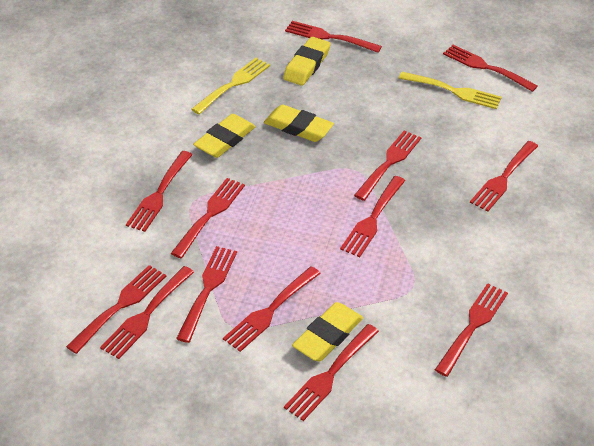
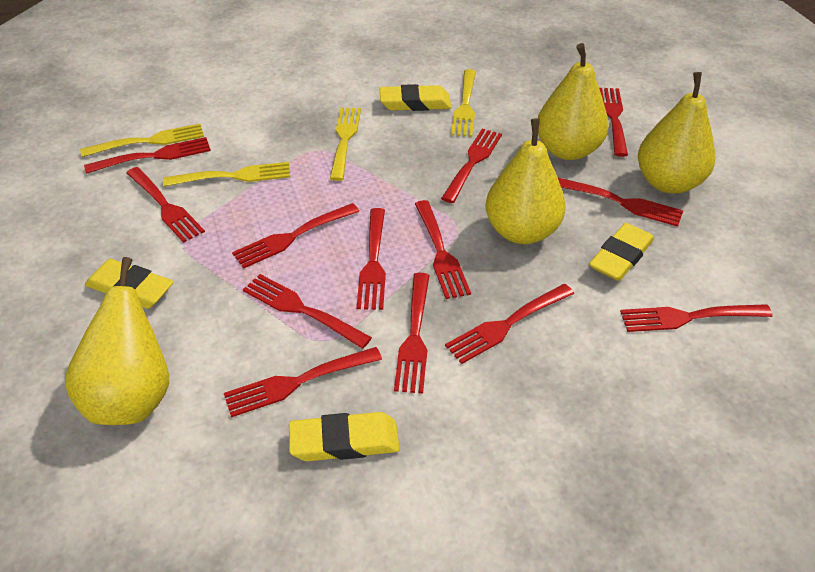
yellow fork: [191,58,270,114] [399,72,502,109] = 2 -> [80,124,204,157] [163,162,290,187] [330,107,361,181] [451,69,476,137] = 4
yellow pear: none = 0 -> [65,257,169,425] [486,118,566,244] [538,43,609,160] [638,72,715,194] = 4

